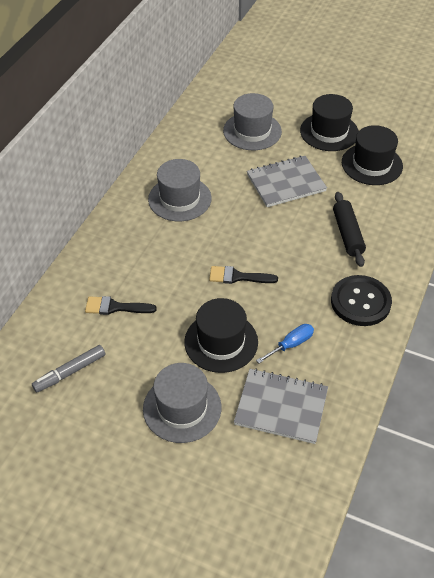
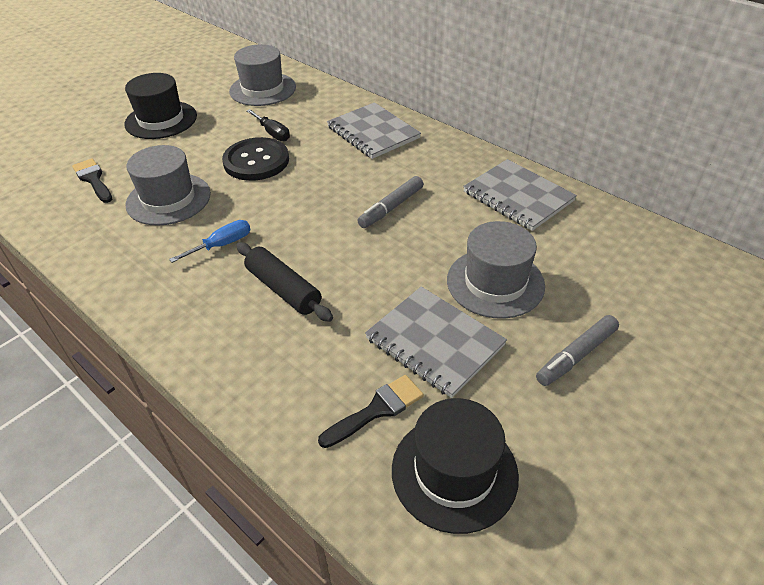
black hat: [184,298,258,373] [300,94,359,151] [342,125,403,185] = 3 -> [124,73,197,139] [392,398,519,534] = 2
black screwdriver: none = 0 -> [247,109,290,141] = 1
grey marker: [32,345,106,393] = 1 -> [357,176,423,228] [536,315,619,386] = 2
grey notebook: [234,368,328,444] [247,156,327,207] = 2 -> [327,102,421,159] [365,287,507,398] [463,159,577,231] = 3

